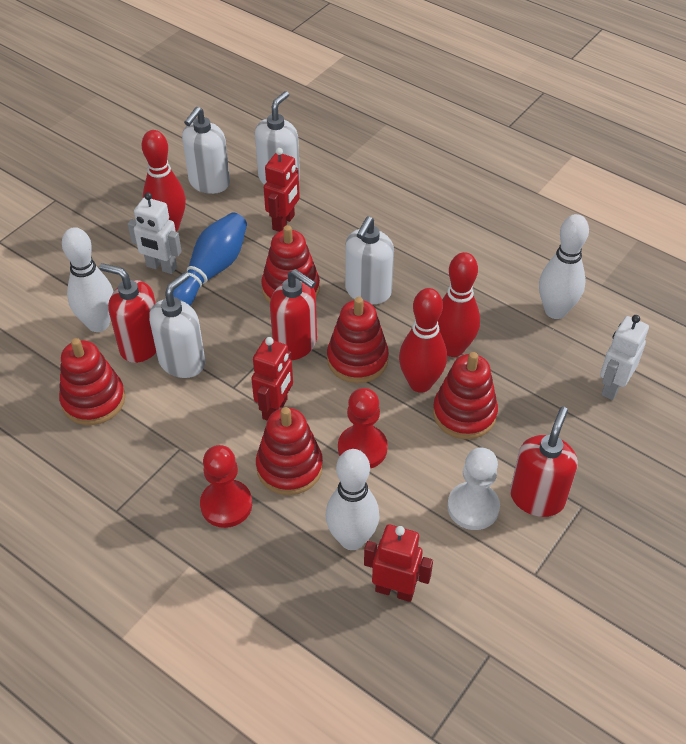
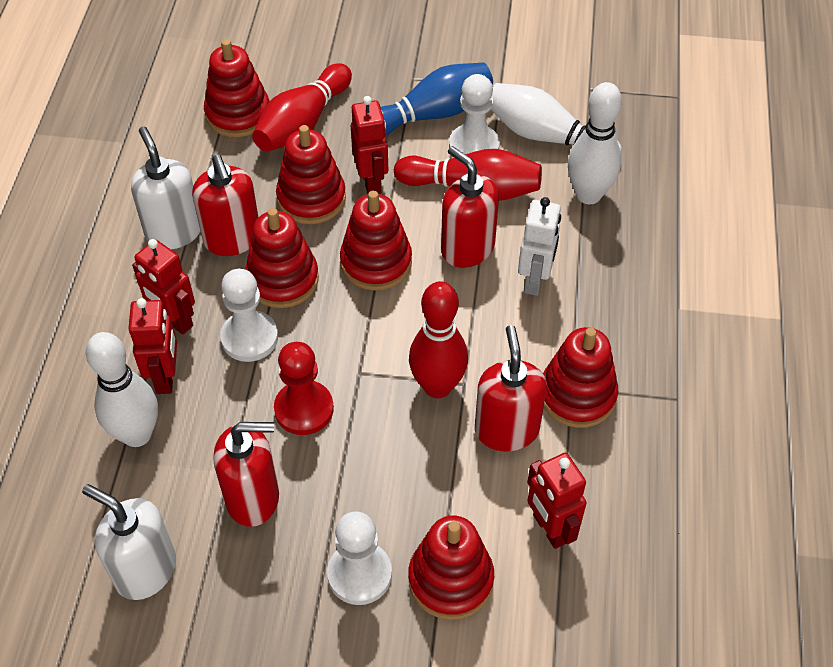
red pawn: [200,445,252,528] [338,388,388,468] = 2 -> [274,342,334,435] = 1
red robot: [251,337,293,421] [264,148,300,232] [364,524,433,602] = 3 -> [128,298,177,394] [132,239,195,334] [351,96,388,194] [527,453,587,549] = 4
red soap dispenser: [99,263,156,363] [270,269,317,360] [510,407,578,517] = 3 -> [192,155,258,256] [213,422,279,527] [441,146,499,268] [475,325,547,451] = 4
red stacking toy: [59,338,125,425] [256,407,323,495] [261,225,320,303] [327,297,389,383] [433,352,498,439] = 5 -> [204,39,269,137] [245,208,319,308] [276,125,346,224] [340,191,412,291] [408,516,494,620] [543,327,618,428] = 6
white pawn: [447,448,500,530] = 1 -> [220,269,278,362] [327,511,392,605] [449,74,500,154] = 3
white robot: [128,192,182,274] [600,315,649,400] = 2 -> [518,197,561,296] = 1
white soap dispenser: [149,272,205,378] [182,107,230,194] [255,91,300,185] [345,217,394,304] = 4 -> [82,484,176,600] [131,126,200,249] = 2

